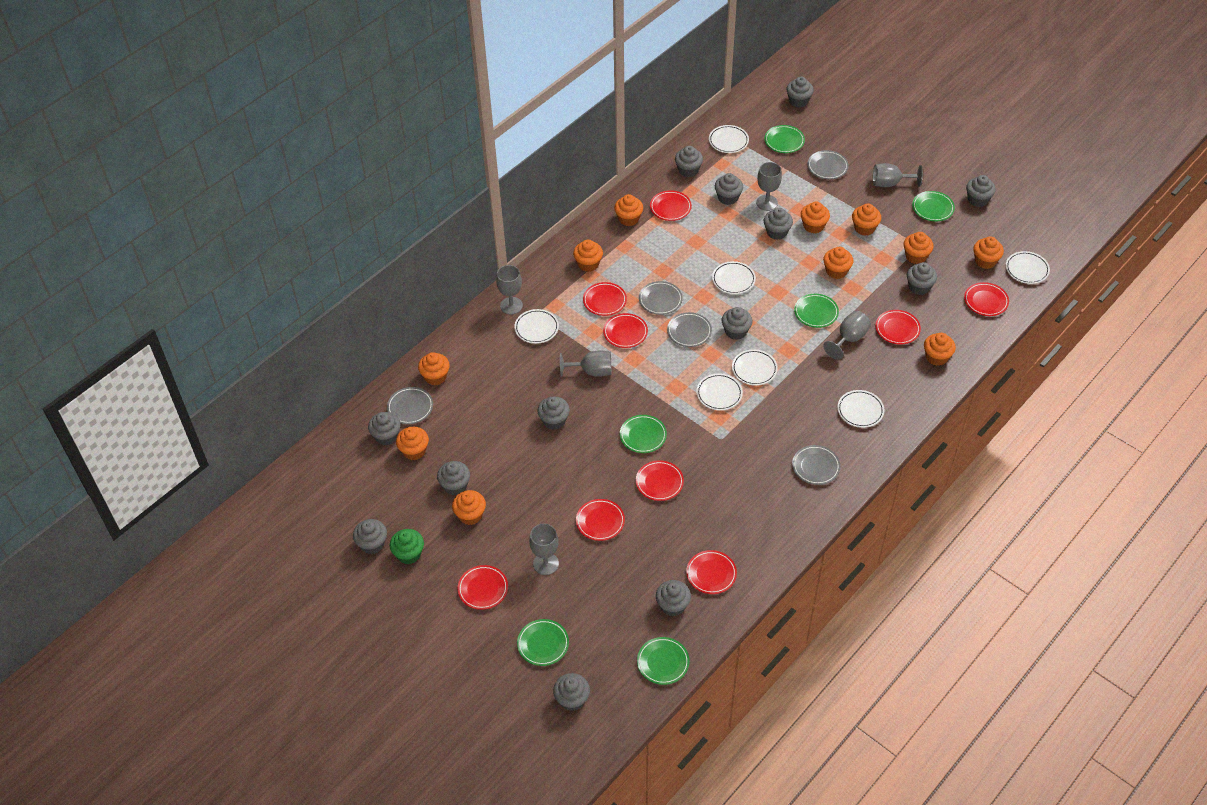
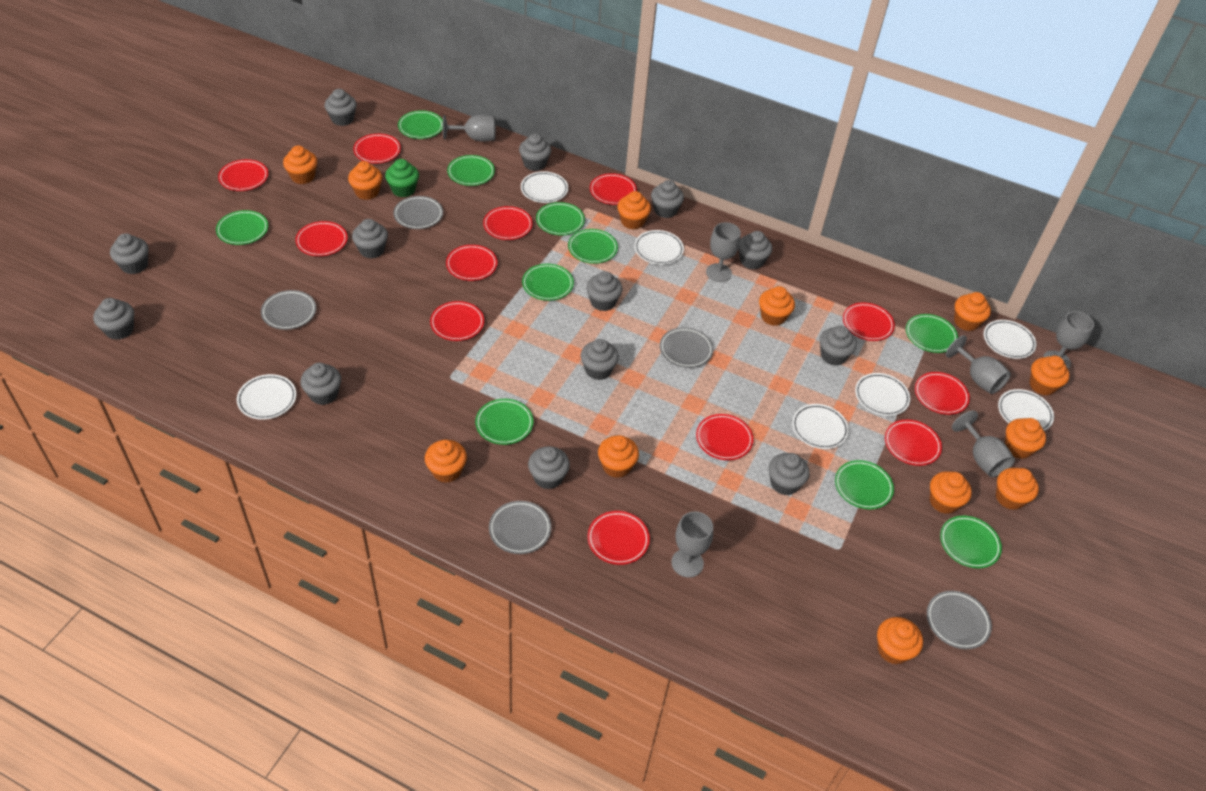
green plate: [517,619,569,666] [620,415,667,453] [637,637,689,685] [765,125,805,153] [794,294,839,328] [912,191,955,221] = 6 -> [216,210,268,245] [398,110,443,139] [447,155,495,186] [475,399,533,445] [522,264,574,301] [536,202,585,236] [568,229,618,264] [835,460,894,509] [906,314,958,353] [940,515,1002,568] = 10
orange cupcake: [396,427,429,460] [418,352,450,386] [452,490,486,525] [573,240,603,272] [614,194,643,226] [801,201,830,234] [823,247,853,279] [852,203,881,236] [904,232,934,264] [924,333,956,366] [973,236,1004,269] = 11 -> [283,146,317,184] [348,161,382,200] [425,440,467,483] [598,435,639,478] [617,191,651,229] [759,286,795,326] [877,617,923,664] [930,471,972,514] [954,292,991,331] [996,468,1039,510] [1005,418,1046,459] [1030,356,1070,395] = 12
red plate: [458,565,508,610] [576,499,625,541] [583,282,627,316] [603,313,648,348] [636,460,684,501] [650,190,692,221] [686,550,737,594] [875,310,921,344] [964,282,1009,316] = 9 -> [218,159,268,191] [295,221,348,256] [353,134,401,164] [430,301,484,341] [446,245,497,281] [483,206,533,240] [587,511,650,565] [590,173,637,205] [696,414,753,460] [843,302,895,341] [885,420,942,466] [915,372,970,415] = 12

